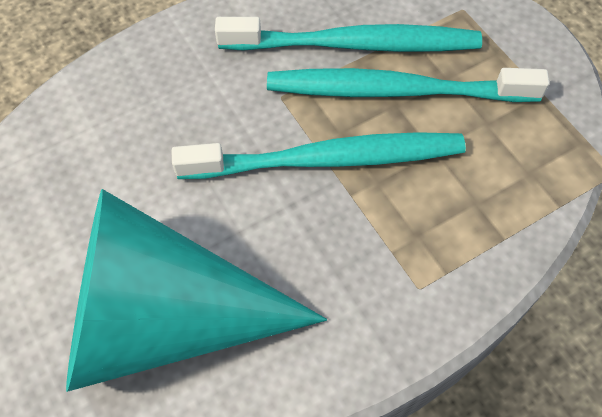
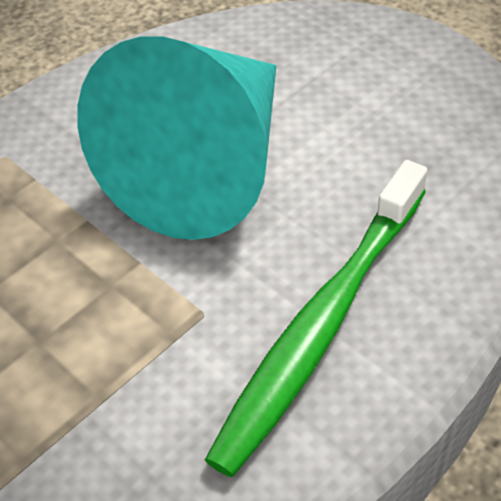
green toothbrush: none = 0 -> [205,160,427,477] = 1
turquoise toothbrush: [172,132,466,179] [215,17,482,52] [267,68,549,102] = 3 -> none = 0

